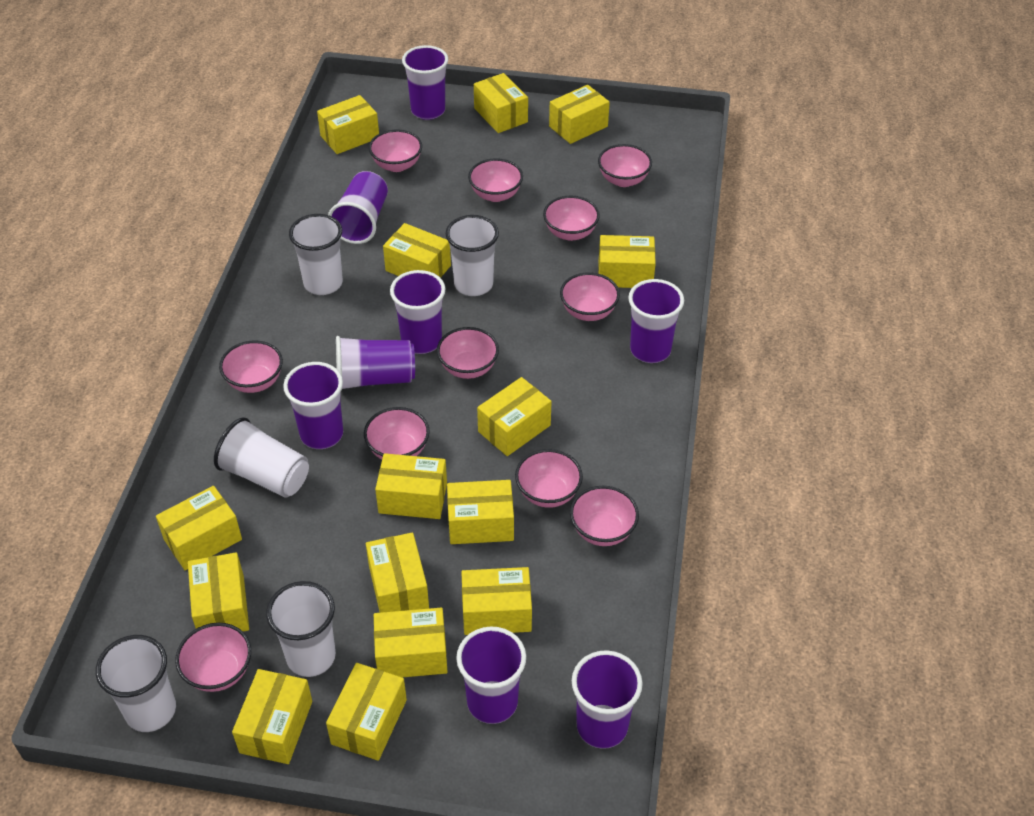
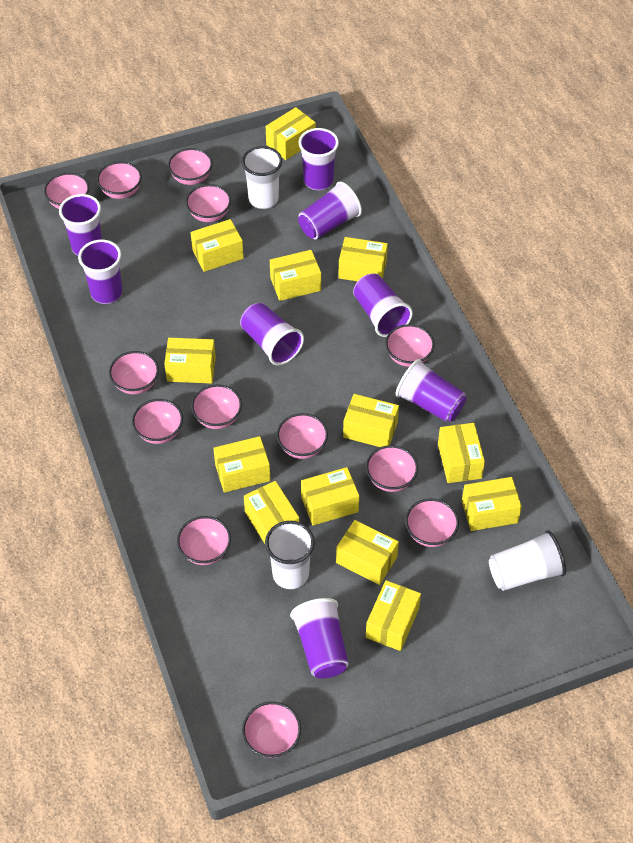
pink bowl: [175,623,251,692] [219,340,283,393] [364,407,430,460] [369,130,422,172] [437,327,499,379] [468,158,523,202] [515,449,583,508] [543,196,600,241] [560,272,620,321] [570,486,639,546] [598,144,652,187] = 11 -> [44,173,90,209] [97,162,142,199] [109,351,159,394] [132,399,183,444] [168,148,213,185] [177,516,231,565] [186,184,231,222] [191,384,242,429] [242,702,301,758] [277,413,328,459] [366,445,418,492] [385,324,435,367] [405,498,459,547] = 13
white cup: [96,635,176,732] [214,417,309,498] [266,581,336,677] [289,214,343,295] [446,215,499,296] = 5 -> [242,146,282,209] [265,521,315,589] [489,530,566,591] = 3
yellow box: [156,486,242,570] [188,552,249,632] [232,669,312,764] [317,95,379,154] [326,663,407,761] [366,532,429,613] [374,608,448,677] [375,453,447,519] [383,223,451,278] [447,480,514,544] [461,567,532,635] [474,73,528,133] [477,377,552,456] [549,85,610,144] [598,235,656,288] = 15 -> [164,338,216,384] [191,219,244,272] [213,436,270,493] [244,481,299,544] [266,107,316,160] [270,250,321,301] [301,467,359,525] [336,520,399,585] [338,237,388,281] [343,394,399,447] [366,580,421,651] [438,423,485,483] [462,477,522,531] = 13

